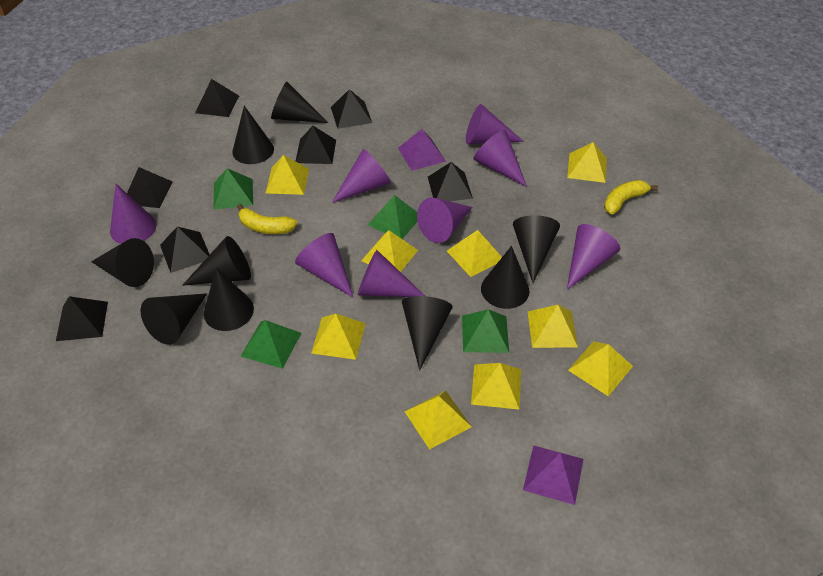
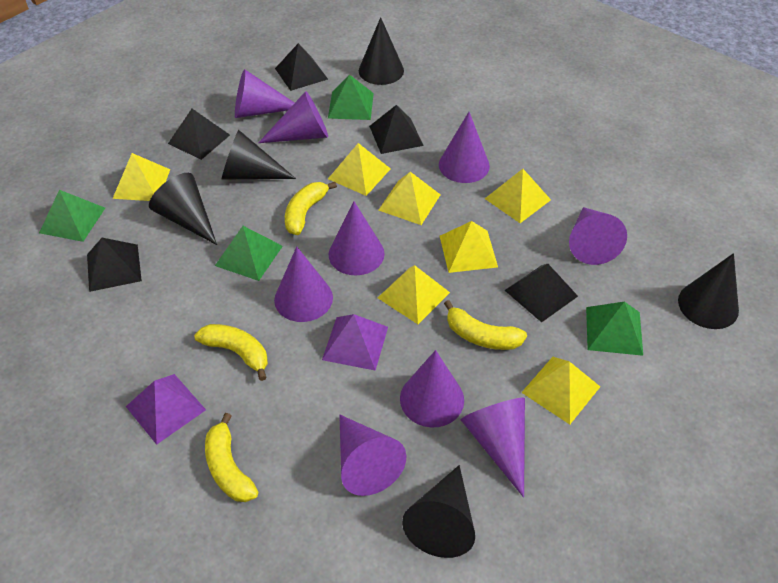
black cone: [91,238,154,287] [141,293,207,345] [182,236,251,286] [204,268,254,331] [232,106,274,164] [271,82,328,123] [402,296,453,371] [481,246,529,309] [513,215,560,283] = 9 -> [149,173,217,245] [222,130,296,179] [359,17,404,85] [402,465,475,558] [678,253,739,329] = 5
black pyramid: [56,296,108,341] [127,167,173,208] [160,227,210,273] [195,79,239,117] [295,126,336,164] [331,89,372,129] [428,162,473,201] = 7 -> [87,238,142,292] [168,109,230,160] [275,43,328,91] [369,105,424,154] [505,264,578,322] = 5
purple cone: [110,184,156,244] [295,233,354,298] [332,149,391,203] [358,250,425,297] [417,197,473,243] [466,104,524,144] [474,130,527,187] [567,224,620,290] = 8 -> [235,69,295,118] [258,91,328,143] [274,246,333,322] [329,201,384,275] [339,415,406,496] [400,350,464,428] [439,112,490,183] [461,398,525,498] [569,207,627,265] = 9
yellow banana: [237,204,298,234] [604,180,658,215] = 2 -> [194,324,268,381] [205,413,258,502] [285,182,337,235] [444,300,527,350] = 4
yellow pyramid: [266,155,309,195] [311,314,365,360] [361,230,418,272] [404,391,472,449] [447,230,502,277] [471,363,521,410] [528,305,578,348] [567,142,607,183] [568,341,633,396] = 9 -> [112,153,170,201] [328,143,391,196] [378,265,450,324] [379,172,441,225] [440,221,498,273] [485,169,551,223] [521,357,600,424] = 7

